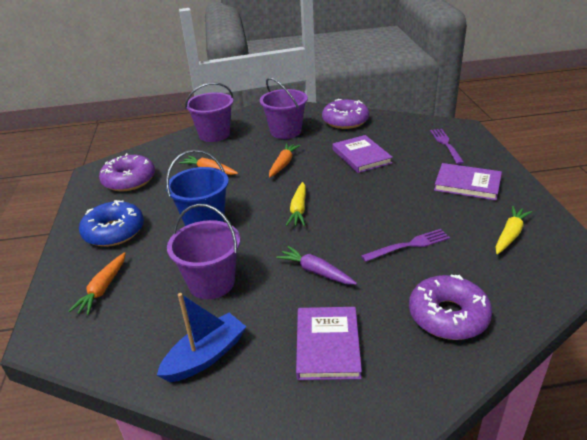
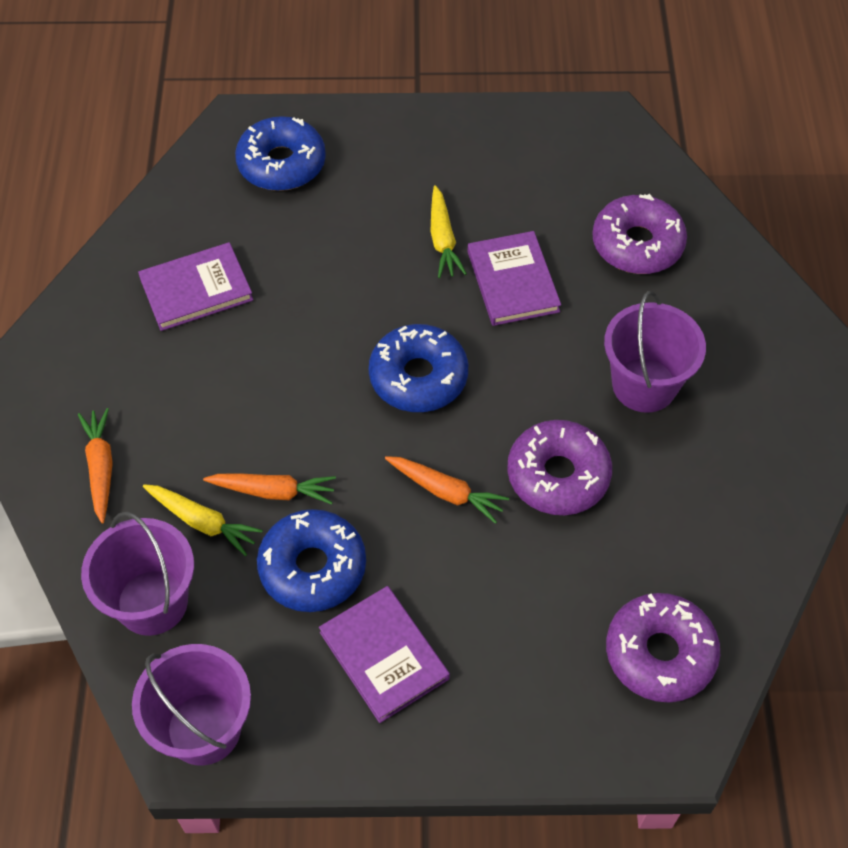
blue boat: [157,293,246,382] = 1 -> none = 0
blue bucket: [166,150,229,226] = 1 -> none = 0
blue donut: [79,200,144,247] = 1 -> [235,116,326,191] [257,509,366,612] [369,324,468,412] = 3
purple carrot: [276,246,357,285] = 1 -> none = 0
purple fork: [361,229,450,262] [430,129,464,164] = 2 -> none = 0

